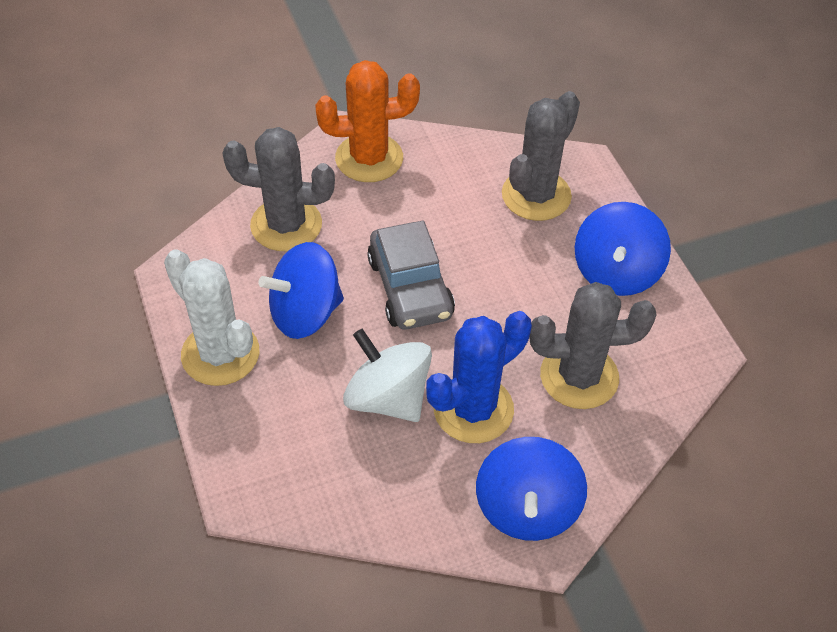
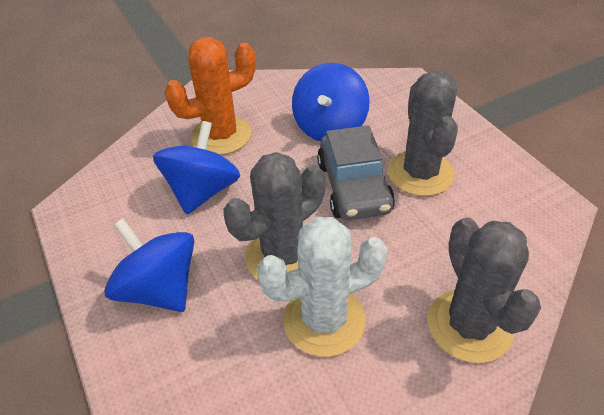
blue cactus: [426,311,532,443] = 1 -> none = 0
white spinning top: [343,329,432,422] = 1 -> none = 0

